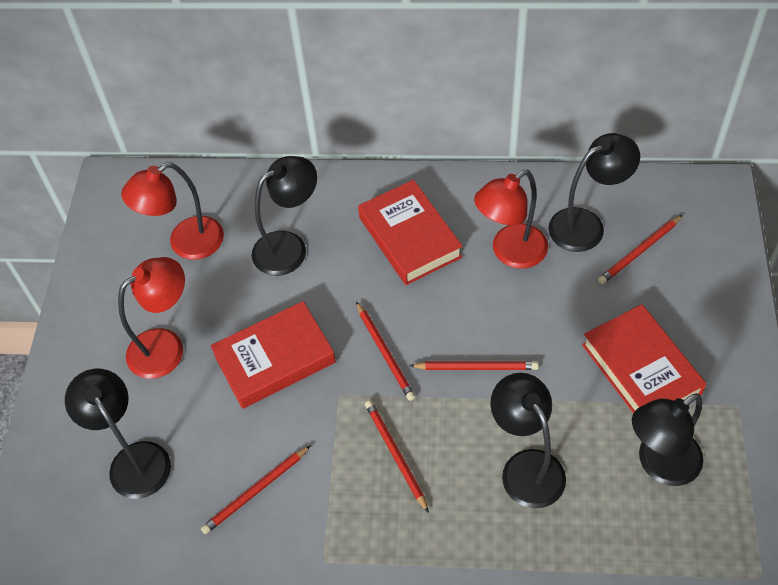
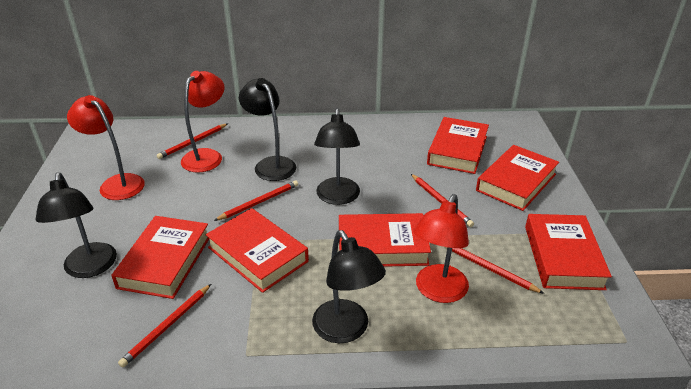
black lamp: [65,369,171,499] [252,156,317,276] [490,373,566,508] [548,133,640,252] [632,393,703,486] = 5 -> [35,172,117,278] [239,78,296,181] [312,230,386,343] [314,108,360,205] = 4
red book: [211,301,336,409] [358,180,462,285] [582,304,707,413] = 3 -> [111,216,209,299] [206,208,309,293] [339,213,431,267] [427,117,489,174] [476,145,559,211] [525,214,612,290] = 6

